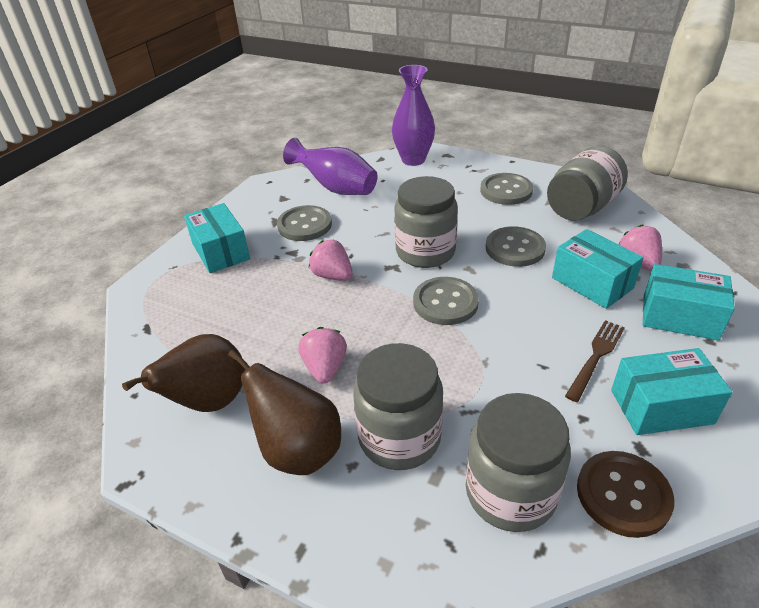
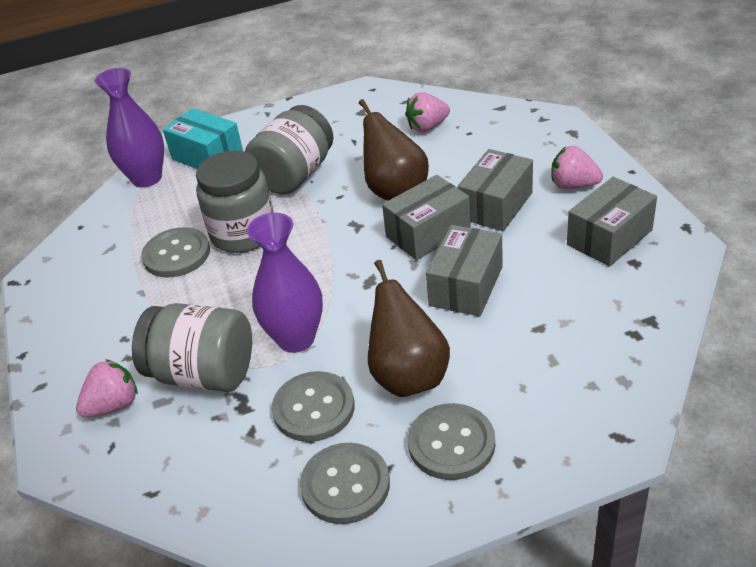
brown button: [577,451,674,538] = 1 -> none = 0
brown fork: [565,320,625,402] = 1 -> none = 0
grey box: none = 0 -> [382,175,471,260] [426,225,503,317] [458,149,533,231] [567,177,657,267] = 4
grey jar: [353,343,443,470] [395,176,458,268] [466,393,571,532] [547,146,628,221] = 4 -> [132,303,252,392] [196,150,274,253] [245,105,334,195] = 3
turquoise box: [184,203,250,273] [552,229,644,309] [611,348,732,435] [643,264,735,341] = 4 -> [163,108,243,169] = 1

